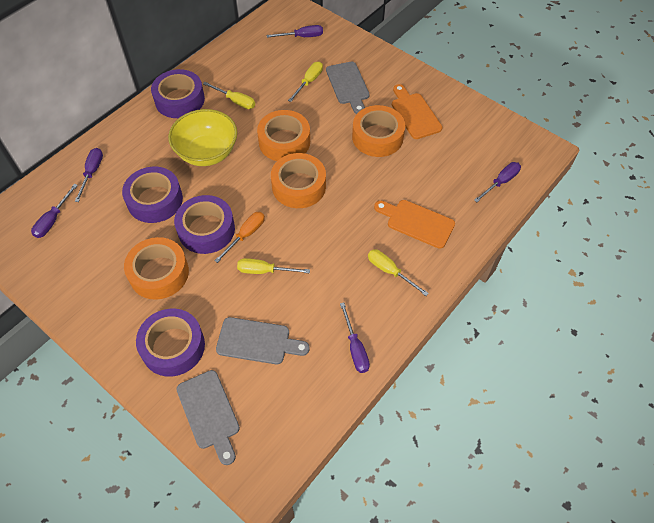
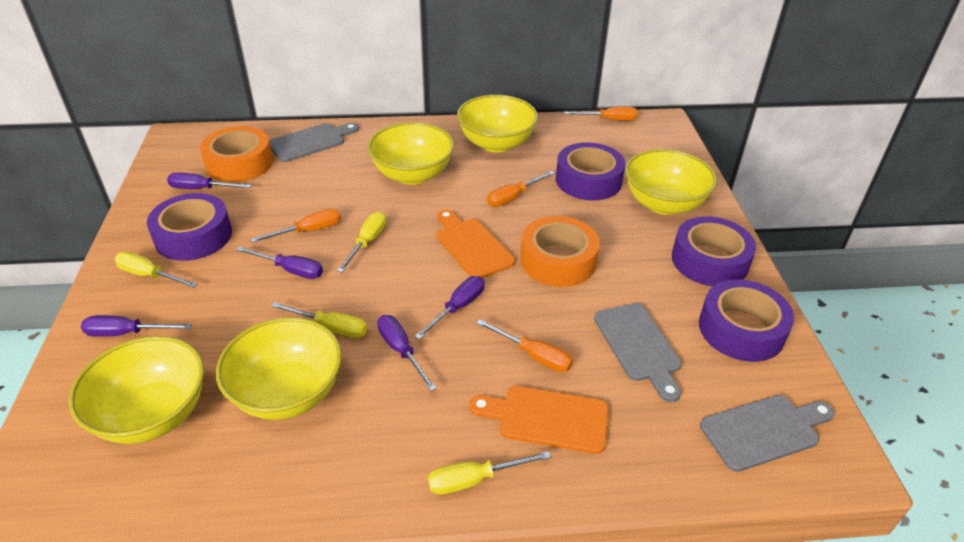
orange screwdriver: [214,212,265,263] = 1 -> [250,208,341,243] [476,319,573,372] [487,171,555,207] [564,107,638,121] = 4
orange tape: [124,237,189,300] [257,110,310,161] [271,153,326,208] [352,105,405,157] = 4 -> [200,126,273,182] [520,216,600,287] = 2
yellow bowl: [168,109,237,166] = 1 -> [68,336,204,444] [216,317,342,420] [367,122,454,185] [457,95,538,153] [625,149,717,215] = 5

